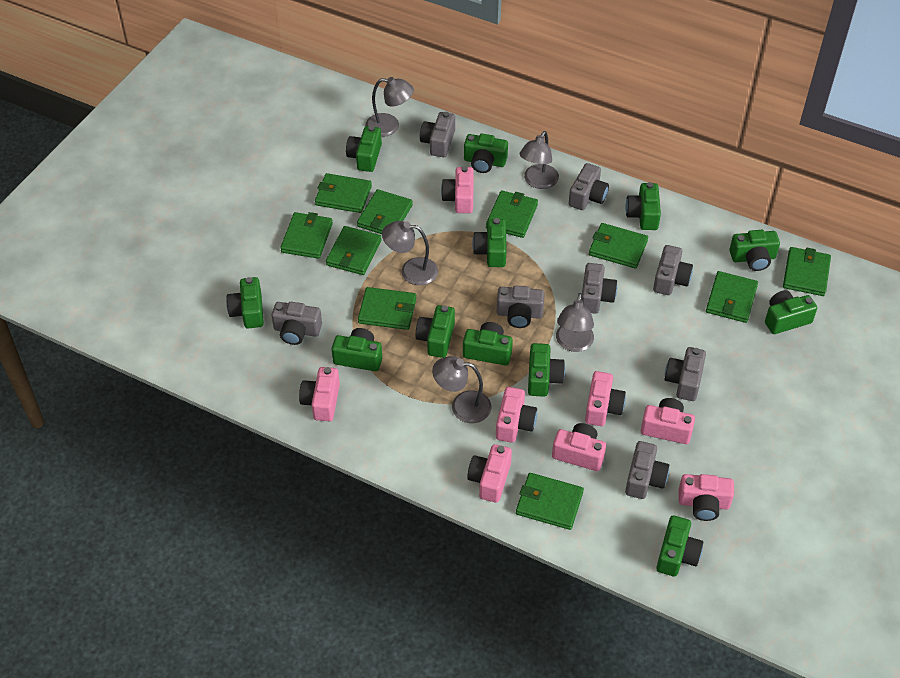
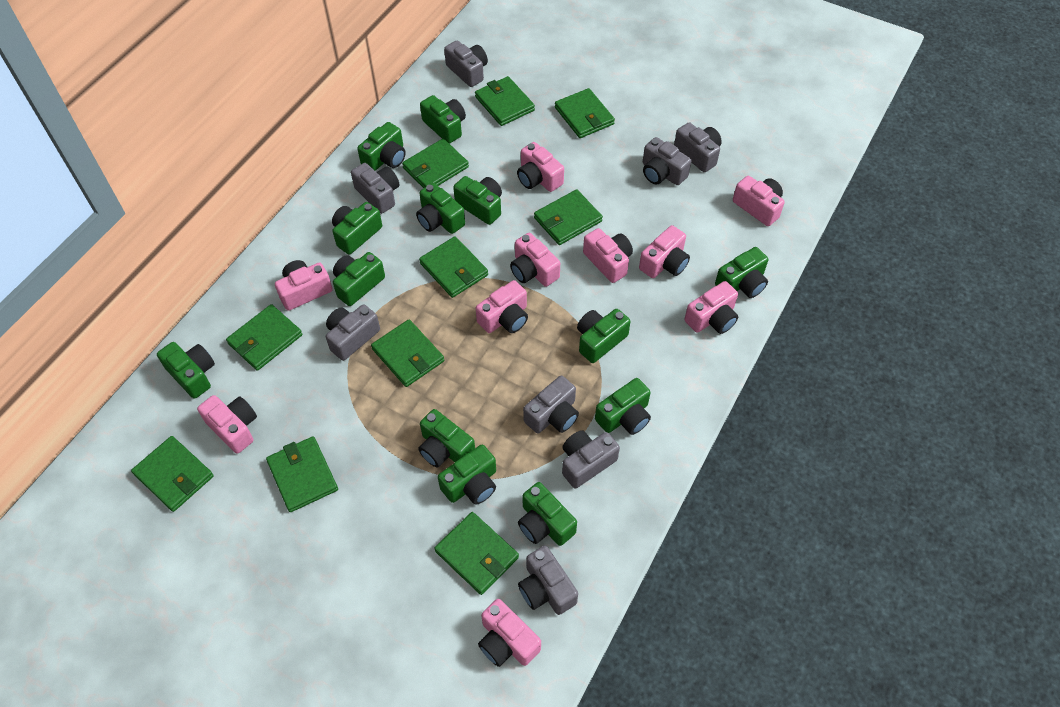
green camera: [226,277,264,328] [332,328,382,371] [346,126,382,172] [415,305,455,358] [463,322,513,366] [464,134,508,173] [472,218,506,267] [528,343,565,397] [625,182,661,230] [656,516,703,577] [729,230,780,271] [765,290,817,334] = 12 -> [157,342,215,399] [332,202,382,255] [333,252,385,306] [357,122,406,171] [416,183,465,234] [418,409,475,468] [420,95,466,144] [438,445,496,505] [453,176,502,225] [518,482,577,546] [577,309,631,363] [595,378,651,435] [715,247,768,298] = 13
grey lamp: [366,77,414,137] [382,221,438,285] [432,356,491,423] [520,131,559,189] [556,293,594,352] = 5 -> none = 0
pink camera: [299,367,340,421] [441,166,474,213] [467,444,512,503] [496,387,537,443] [552,423,606,471] [585,371,626,426] [641,398,695,444] [678,474,734,521] = 8 -> [197,395,257,454] [275,260,333,311] [476,280,528,333] [478,599,541,667] [510,233,560,287] [517,142,564,192] [583,228,633,283] [639,225,690,278] [684,281,738,334] [733,176,785,226] = 10

